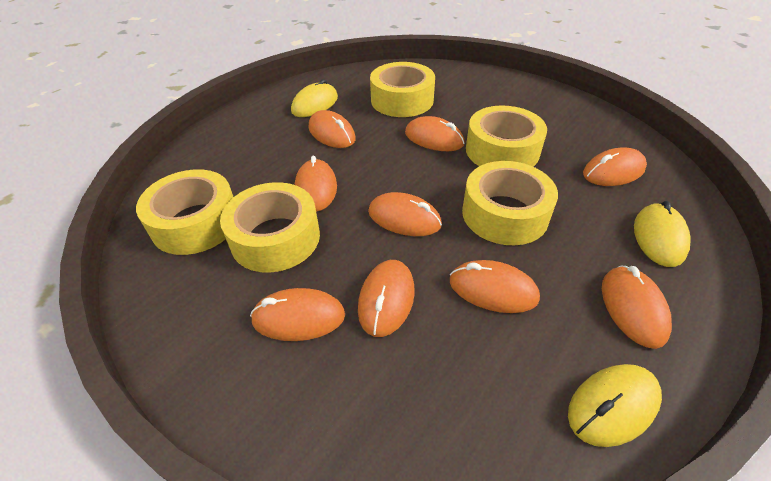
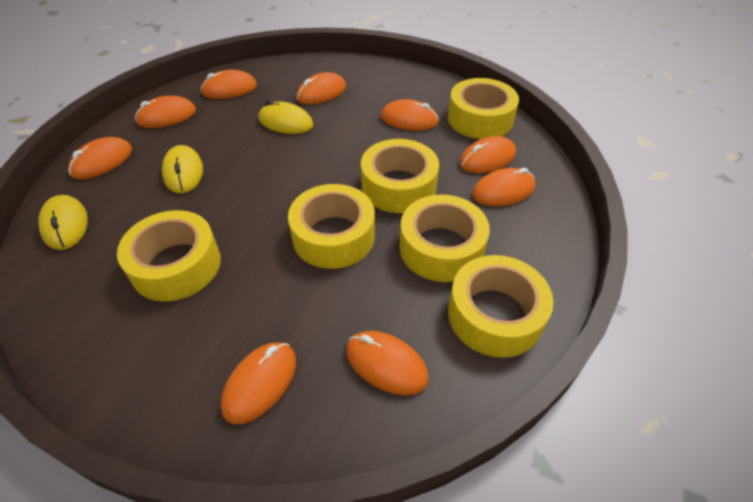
yellow tape: [136,169,233,255] [220,182,320,272] [370,62,435,117] [462,161,558,245] [466,105,547,167] = 5 -> [117,210,221,301] [288,184,375,269] [361,139,439,213] [399,195,490,282] [448,78,519,139] [448,255,554,358] = 6

